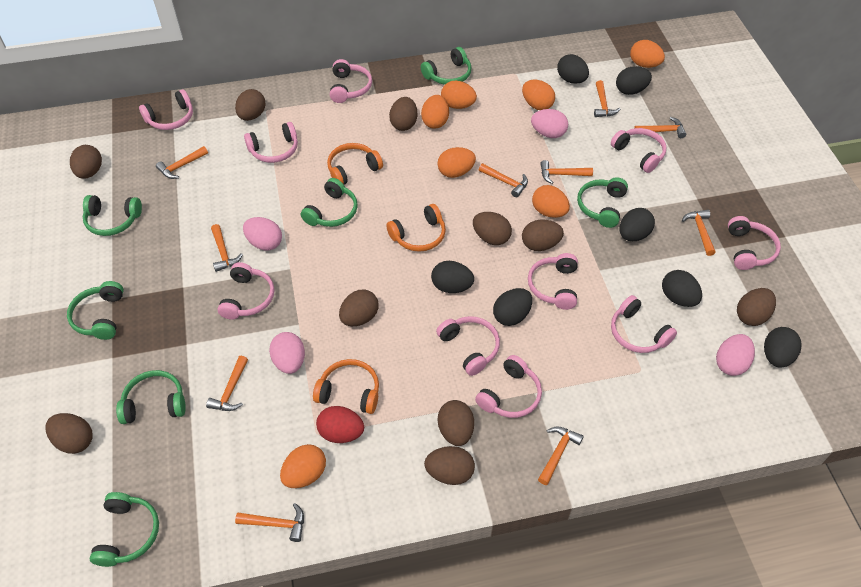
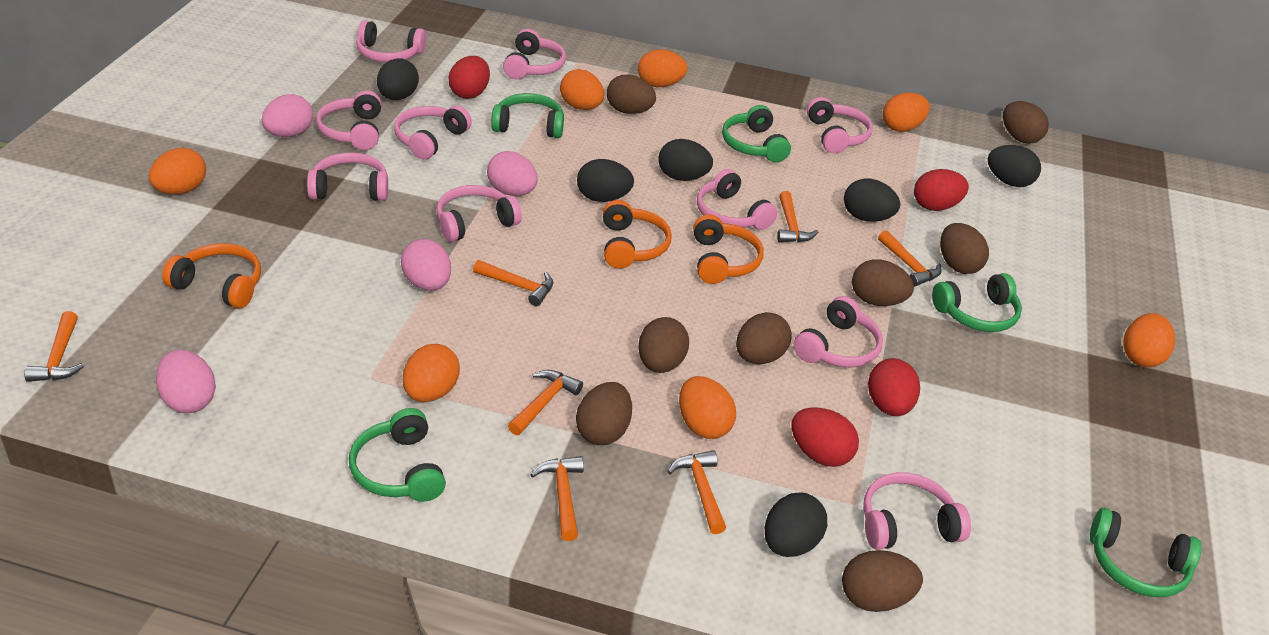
black egg: [431,261,474,293] [493,288,532,326] [557,54,589,84] [616,66,652,95] [619,208,655,241] [662,270,702,307] [764,327,802,368] = 7 -> [377,58,419,100] [577,159,634,202] [658,139,713,181] [765,492,827,557] [844,179,900,222] [988,145,1041,187] = 6
brown egg: [45,413,93,454] [70,145,102,179] [235,89,266,121] [339,289,378,326] [389,97,417,131] [424,446,475,485] [438,400,474,446] [473,212,512,245] [522,220,564,251] [737,288,776,326] = 10 -> [576,382,632,445] [607,74,656,114] [638,317,689,373] [736,312,792,364] [842,550,923,612] [852,259,914,306] [940,223,989,274] [1003,101,1049,144] = 8
green headphones: [67,281,124,340] [83,195,142,236] [90,492,159,567] [116,370,186,424] [301,178,358,227] [421,47,471,85] [577,177,628,228] = 7 -> [349,408,446,502] [491,93,564,138] [722,105,791,162] [932,273,1022,332] [1090,508,1202,597] = 5
orange hammer: [156,146,208,179] [206,356,248,411] [211,224,243,272] [235,503,304,542] [479,163,528,197] [538,426,584,485] [540,160,593,184] [594,80,620,117] [634,117,686,138] [682,210,716,256] = 10 -> [24,311,84,382] [473,260,553,306] [508,370,583,435] [530,456,584,541] [667,450,726,534] [777,191,819,242] [878,231,942,287] = 7
red egg: [316,406,364,443] = 1 -> [449,56,490,99] [791,407,859,467] [868,358,920,416] [914,169,969,211] = 4

